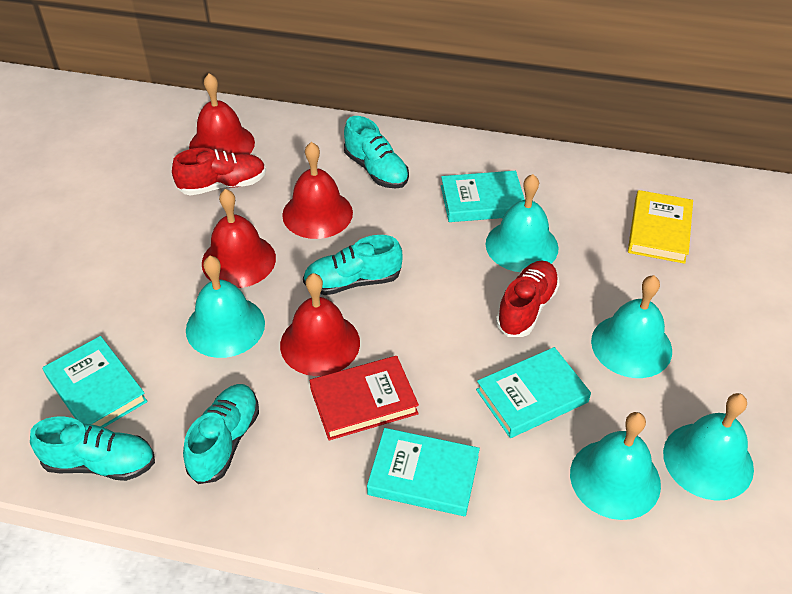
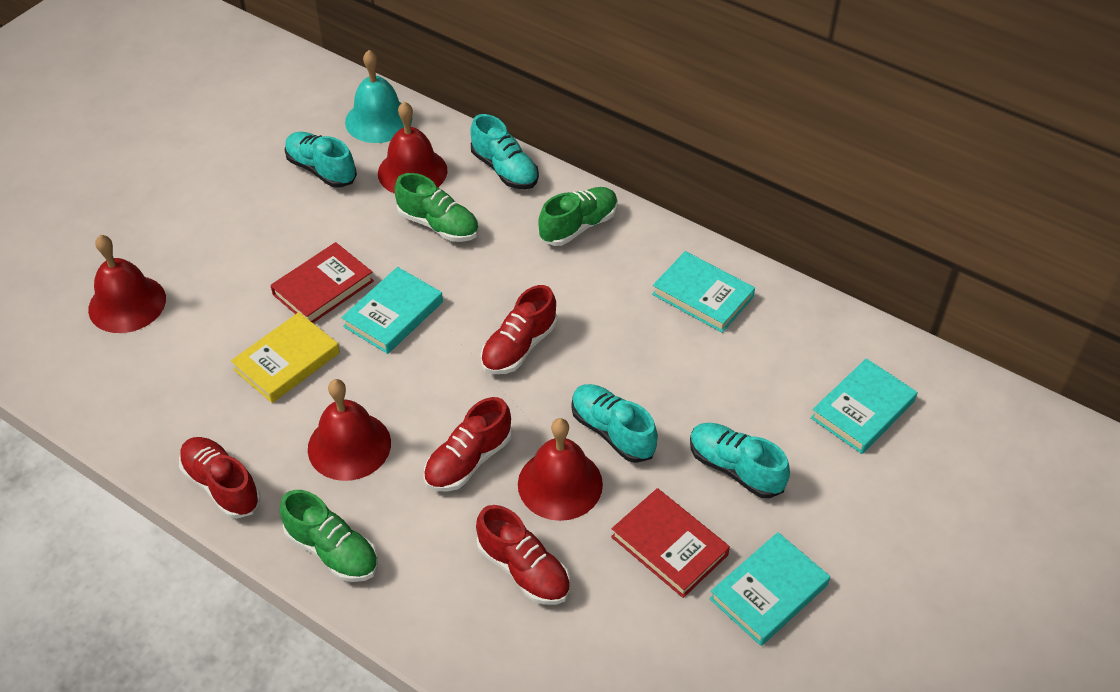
green shoe: none = 0 -> [280,490,378,582] [395,173,479,242] [538,187,618,246] = 3
red book: [310,356,419,440] = 1 -> [270,242,374,323] [611,488,730,598] = 2
red shoe: [172,148,266,196] [496,260,560,337] = 2 -> [179,437,261,519] [424,397,512,492] [476,505,570,605] [481,285,557,374] = 4
turquoise bell: [186,256,265,358] [485,174,558,272] [570,412,661,520] [591,275,672,378] [663,393,754,501] = 5 -> [345,50,412,143] = 1

